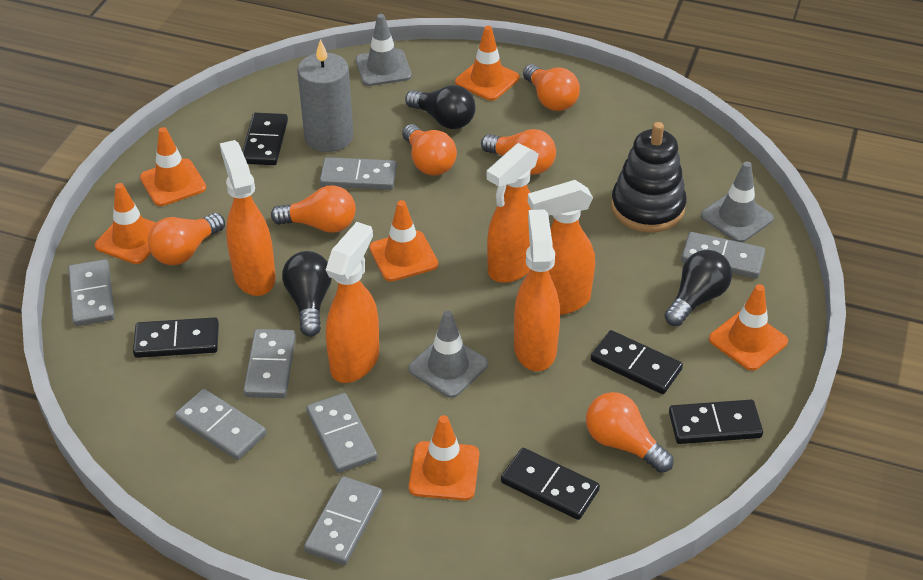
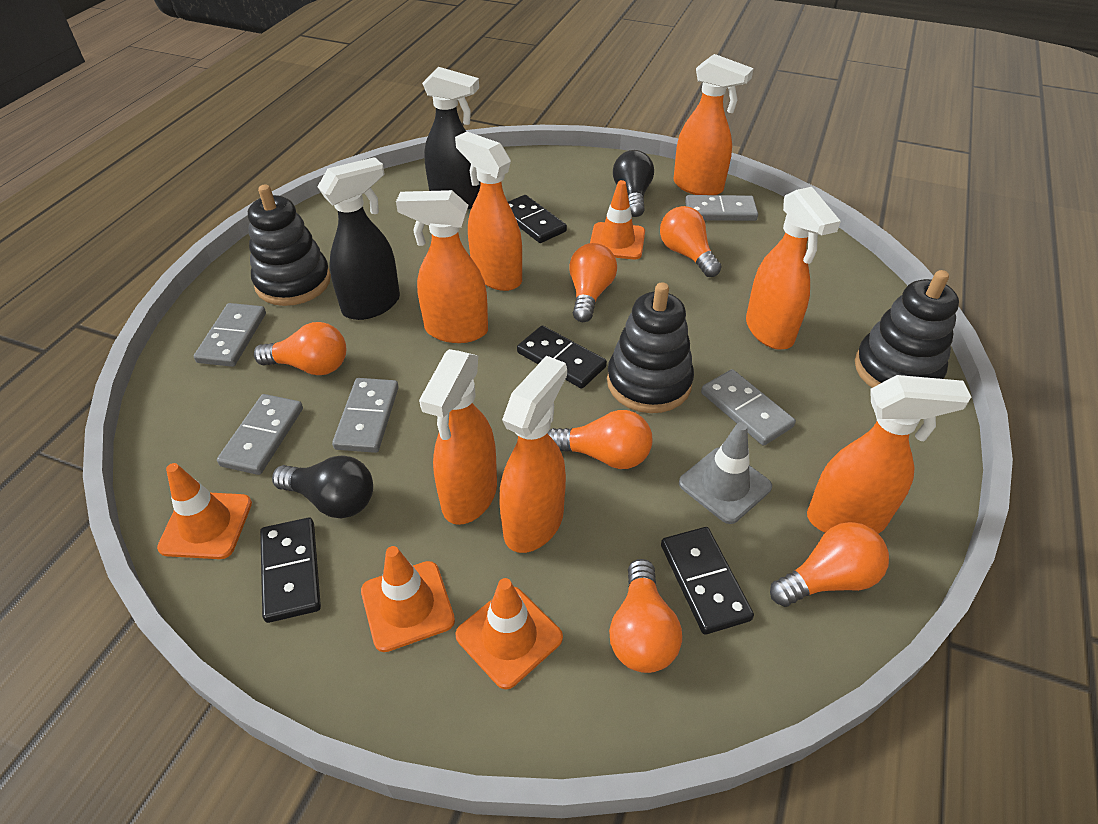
black domino: [133,317,219,358] [242,112,288,165] [501,448,600,520] [591,330,683,394] [669,400,763,444] = 5 -> [260,518,321,623] [508,195,567,243] [517,326,607,389] [661,527,754,635] = 4
black light bulb: [282,251,332,337] [405,85,476,129] [664,250,732,326] = 3 -> [272,455,373,518] [613,150,654,217] = 2
black spray bottle: none = 0 -> [317,157,400,320] [422,67,481,209] = 2
black stacking toy: [611,122,686,233] = 1 -> [248,185,331,306] [607,282,694,413] [855,270,959,388] = 3
grey candle: [297,39,353,152] = 1 -> none = 0
grey domino: [68,259,115,326] [175,389,266,460] [243,329,296,398] [304,476,383,565] [307,393,377,473] [320,157,397,190] [681,232,765,279] = 7 -> [194,303,266,367] [217,394,303,475] [332,378,399,453] [685,195,758,221] [701,369,796,446] = 5
grey traffic cone: [356,14,412,86] [408,311,488,398] [701,162,774,243] = 3 -> [679,422,772,524] = 1
orange spray bottle: [220,140,276,296] [326,222,379,383] [486,143,539,283] [514,209,560,371] [528,180,595,315] = 5 -> [396,190,488,343] [419,349,497,525] [455,131,522,291] [499,356,567,553] [673,54,754,195] [746,187,841,350] [807,375,971,534] = 7
orange traffic cone: [95,183,156,264] [140,127,206,206] [370,200,438,282] [409,415,479,501] [455,26,519,101] [709,284,788,371] = 6 -> [157,463,252,559] [361,546,455,652] [455,578,563,689] [590,180,645,260] = 4

